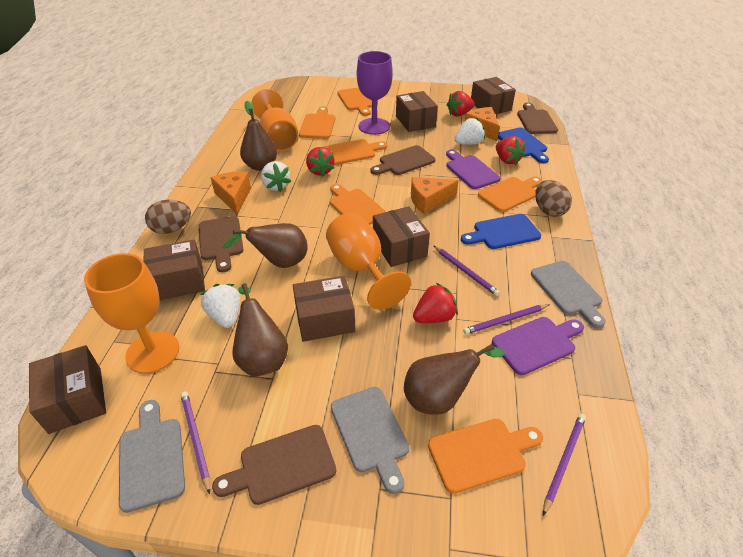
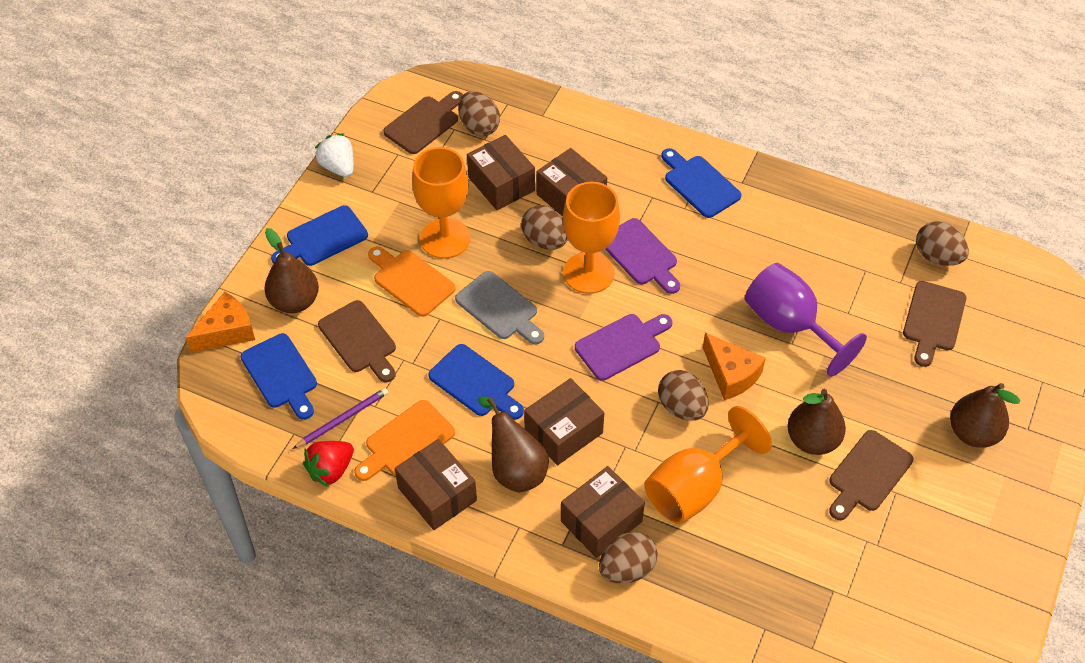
blue cutting board: [461,214,541,249] [498,128,549,163] = 2 -> [241,333,317,420] [271,205,368,266] [428,344,524,420] [661,148,741,218] = 4
brown box: [29,345,106,434] [144,240,205,300] [293,276,355,342] [373,206,430,267] [396,91,438,132] [471,77,516,114] = 6 -> [395,439,477,530] [467,135,535,210] [524,378,604,466] [537,148,607,216] [561,466,645,558] = 5
brown egg: [145,200,191,234] [535,180,572,217] = 2 -> [459,91,500,136] [521,205,568,250] [599,532,658,584] [658,370,709,421] [916,222,969,266] = 5
grey cutting board: [119,400,185,513] [331,387,409,494] [531,261,606,328] = 3 -> [455,271,544,345] = 1
orange cheese: [211,171,251,214] [411,177,459,214] [465,107,500,141] = 3 -> [186,292,255,353] [703,333,766,400] = 2
orange cutting board: [299,107,336,139] [324,139,387,165] [330,184,386,225] [337,87,372,116] [428,419,543,494] [478,177,542,212] = 6 -> [354,400,455,481] [368,246,456,317] = 2
purple pencil: [181,392,210,494] [434,246,500,296] [463,304,550,334] [543,414,586,516] = 4 -> [293,388,388,449] = 1
red strawberry: [306,147,335,177] [413,283,458,323] [447,91,475,116] [496,136,526,165] = 4 -> [303,441,354,487] = 1
white strawberry: [200,284,240,328] [261,161,291,192] [455,118,485,145] = 3 -> [315,133,354,177] = 1

